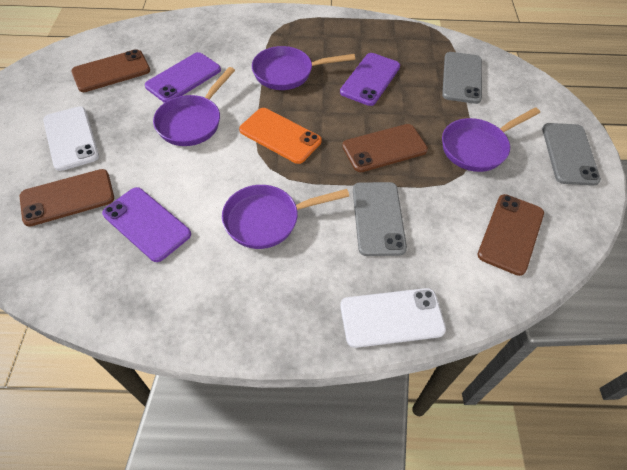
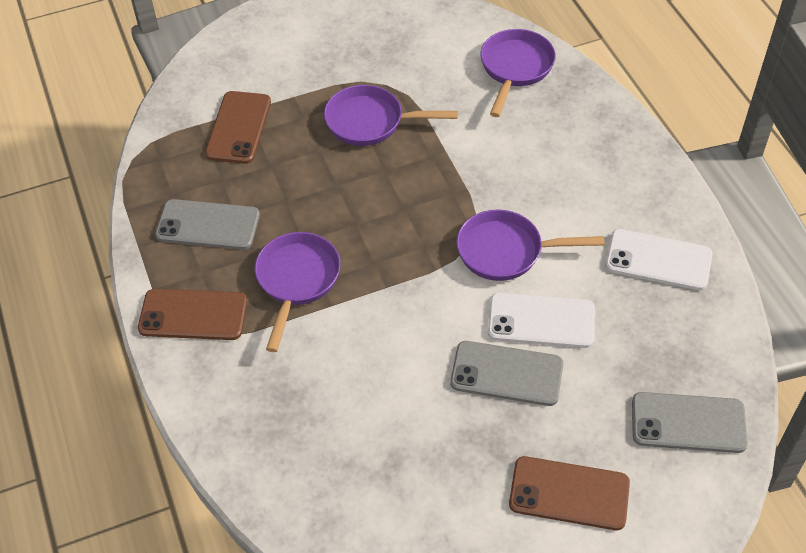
brown phone: [19,169,114,227] [71,49,150,92] [342,124,428,172] [478,194,544,276] = 4 -> [138,289,247,340] [205,91,271,164] [509,456,630,530] = 3
orange phone: [239,108,322,164] = 1 -> none = 0
purple phone: [102,187,191,262] [145,52,221,103] [340,53,400,106] = 3 -> none = 0

